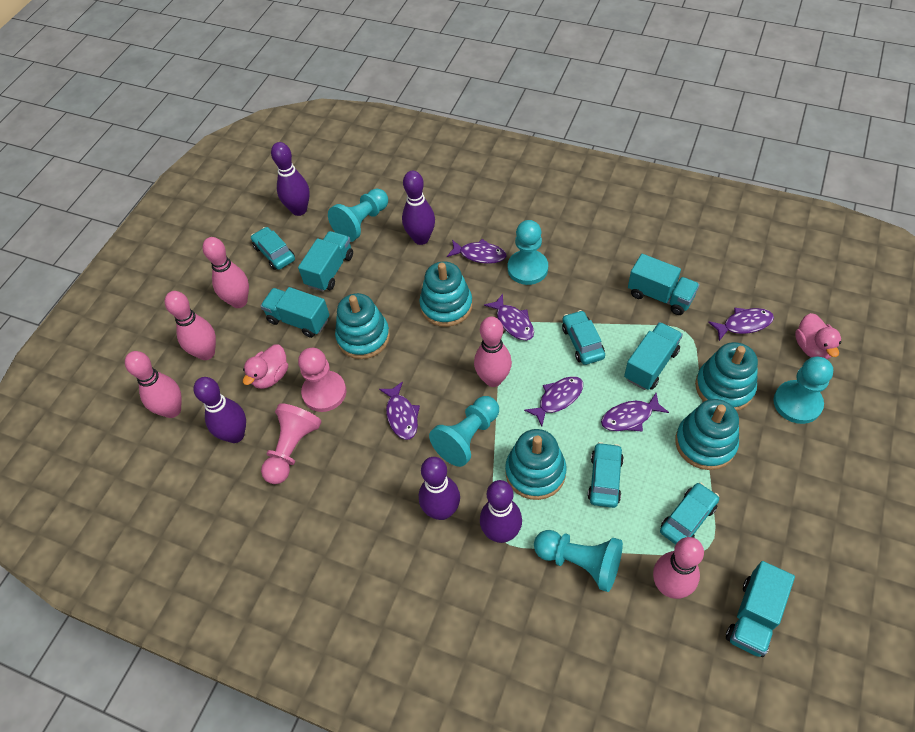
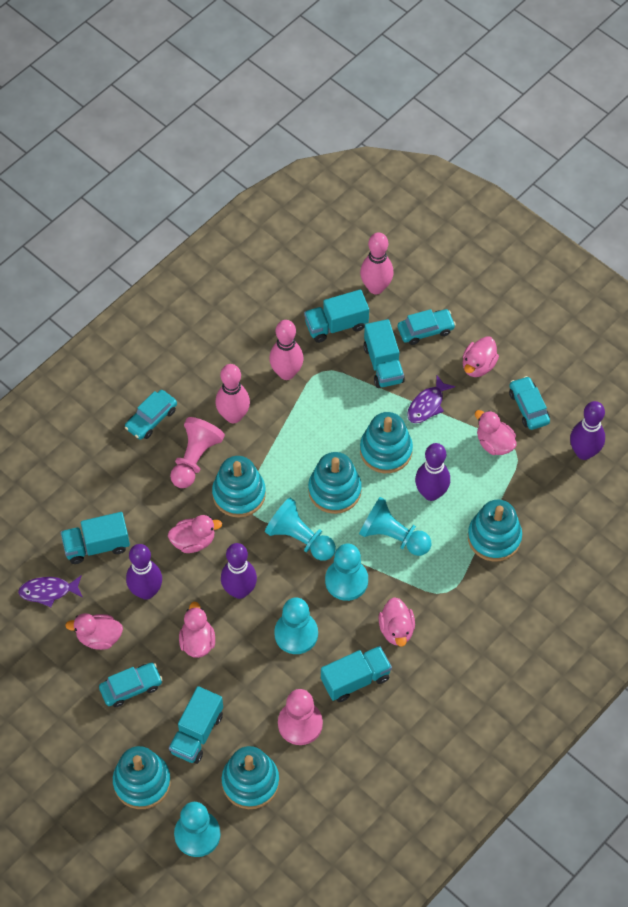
pink bowling pin: [125,351,182,418] [165,291,216,360] [203,237,249,308] [474,316,512,387] [653,537,704,599] = 5 -> [216,364,250,423] [269,320,303,380] [360,232,394,294] = 3
pink duck: [243,345,288,389] [795,313,841,359] = 2 -> [65,613,123,650] [168,515,222,553] [179,602,215,658] [379,597,415,647] [463,336,499,377] [475,410,517,455] = 6
purple bowling pin: [194,377,246,443] [271,142,310,216] [402,171,435,245] [419,457,460,520] [480,480,522,543] = 5 -> [126,544,162,600] [221,543,257,599] [415,443,450,501] [570,401,605,460] = 4
purple fish: [379,381,420,440] [447,239,507,264] [484,294,534,340] [524,376,583,426] [601,393,669,432] [708,307,774,341] = 6 -> [18,575,83,607] [407,375,455,423] = 2
turquoise stacking toy: [335,293,390,359] [419,261,473,327] [505,429,566,500] [675,399,739,470] [695,342,758,411] = 5 -> [113,746,171,809] [212,456,266,518] [222,746,279,809] [308,452,362,514] [360,412,413,473] [468,500,522,562] = 6

